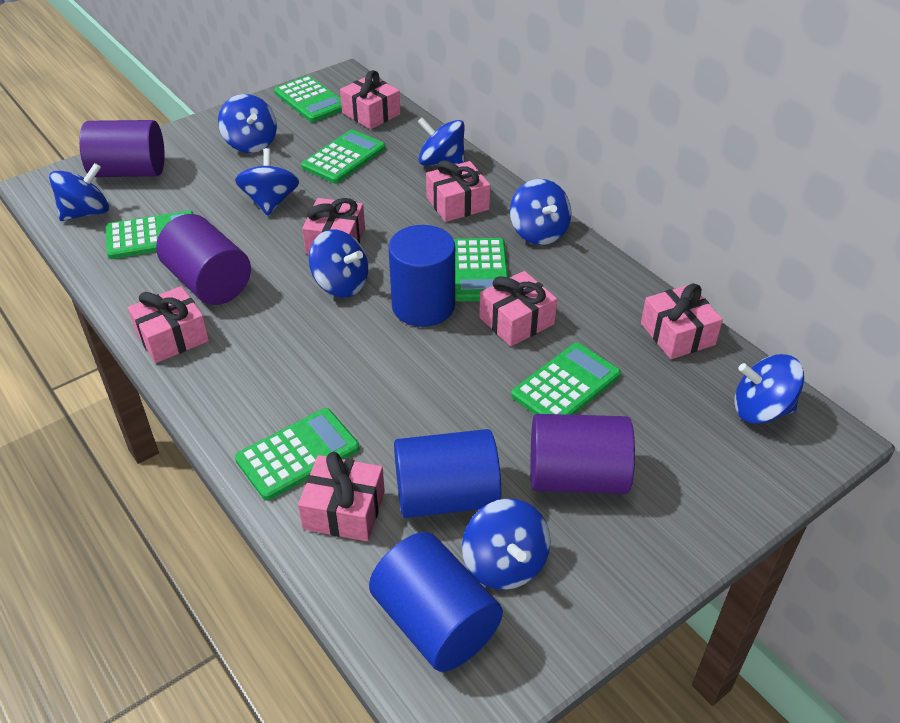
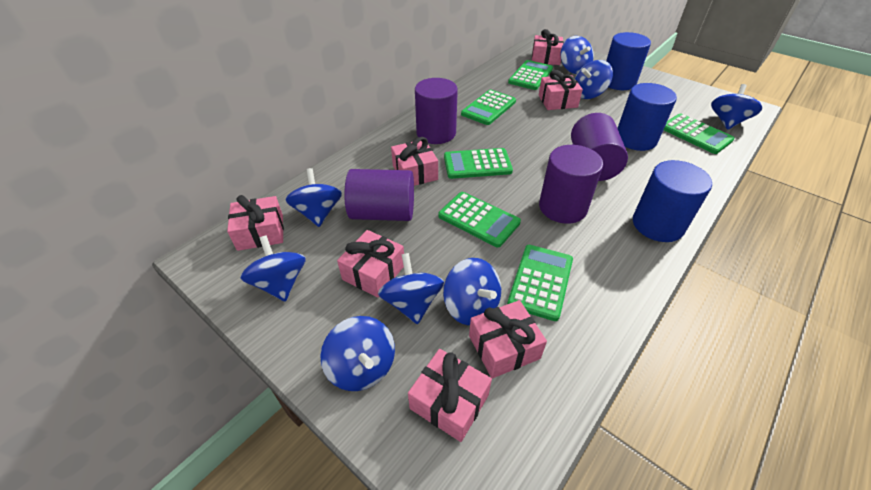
purple cylinder: [79,120,165,177] [156,214,251,305] [530,414,635,494] = 3 -> [344,169,414,221] [415,78,458,144] [539,145,603,224] [571,113,628,181] = 4

